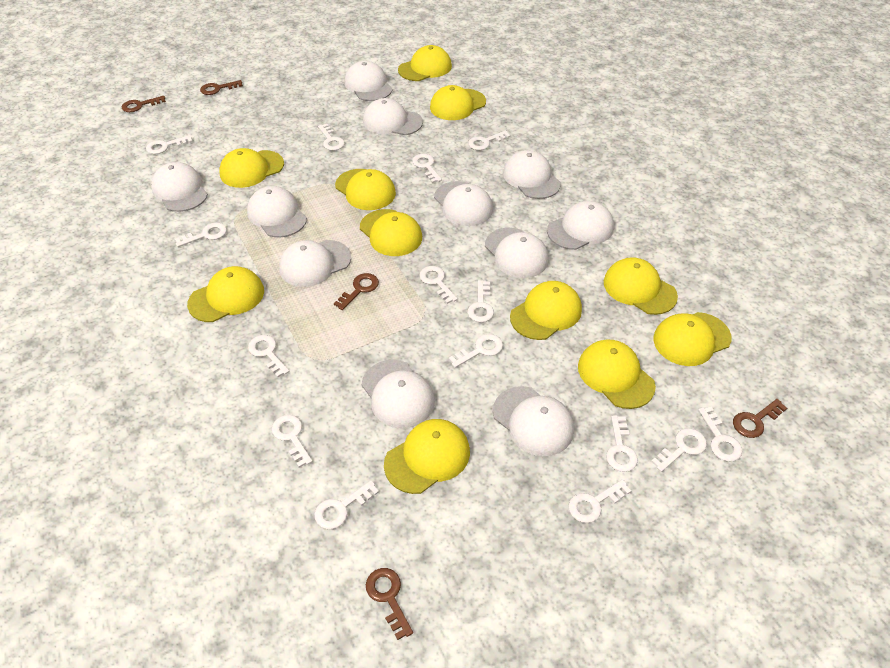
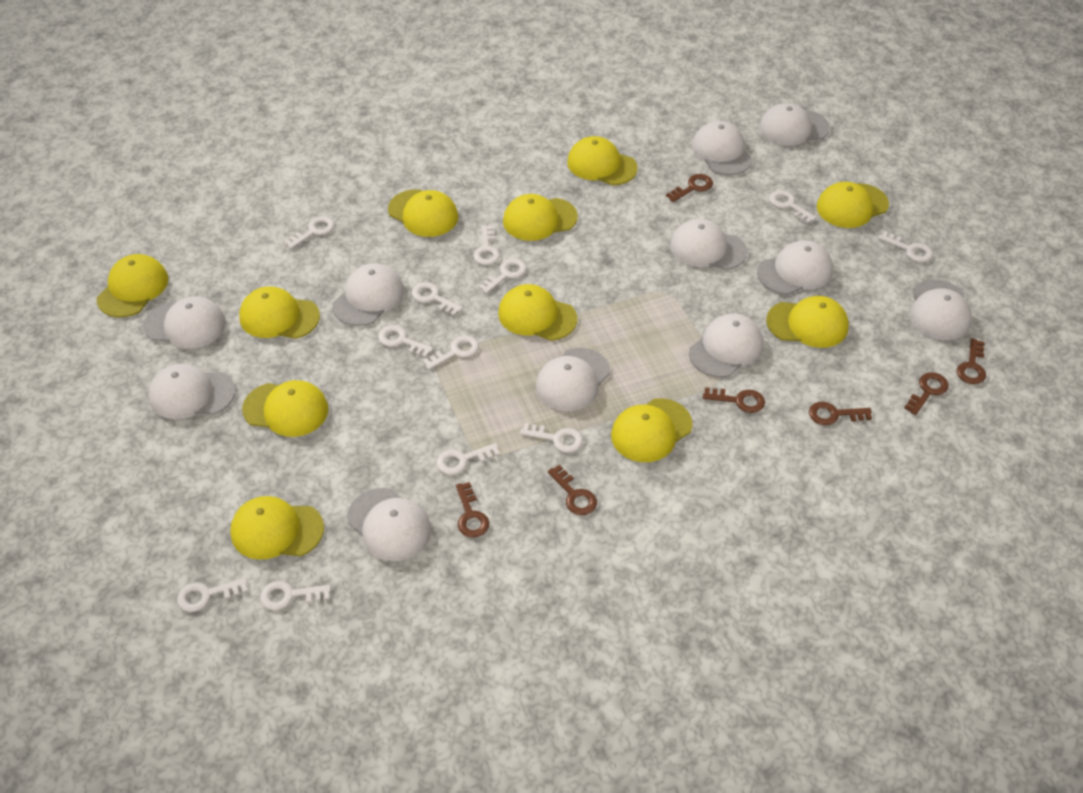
brown key: [122,96,166,112] [200,80,243,95] [334,273,379,310] [366,568,413,640] [733,399,787,438] = 5 -> [456,482,489,538] [548,465,597,515] [666,174,713,202] [703,387,765,413] [809,402,872,425] [904,372,949,415] [957,339,986,384] = 7
white key: [146,135,193,154] [175,223,227,247] [248,335,289,378] [272,415,313,468] [314,480,379,529] [318,124,345,151] [412,154,442,183] [419,266,458,304] [449,334,503,368] [468,130,511,150] [468,280,494,322] [568,479,631,523] [606,415,638,472] [651,428,707,472] [698,407,742,462] = 15 -> [177,578,248,612] [260,581,331,610] [284,216,334,249] [378,325,433,357] [412,282,463,316] [423,336,479,370] [437,443,500,475] [473,225,500,265] [478,258,526,294] [520,423,583,453] [769,190,816,224] [878,231,933,262] = 12

